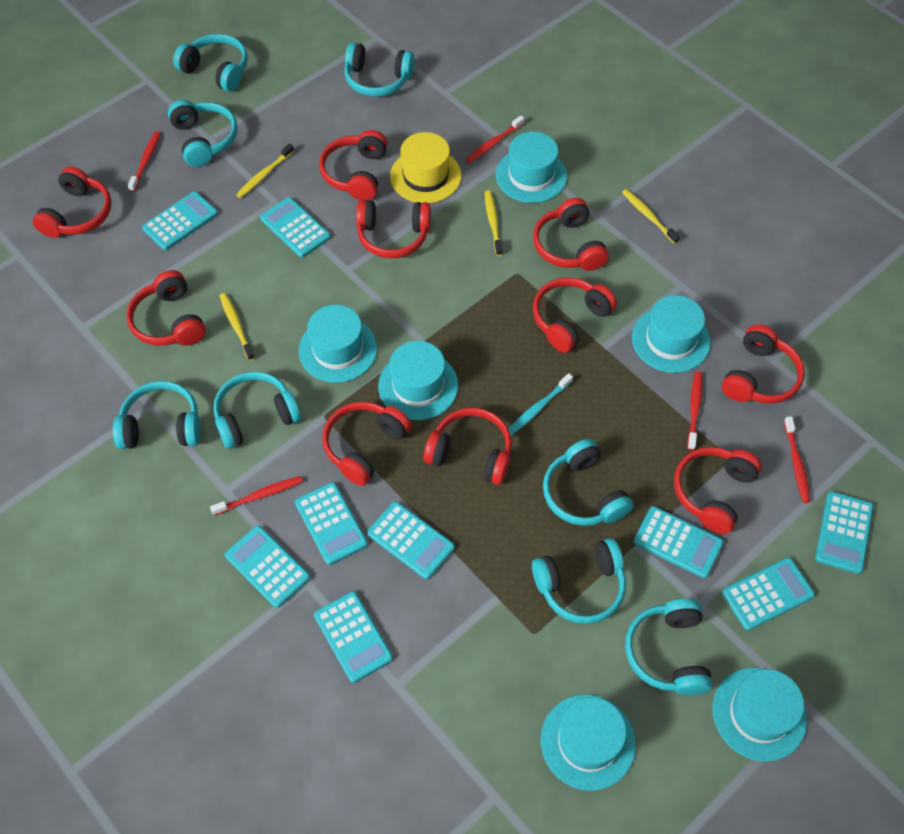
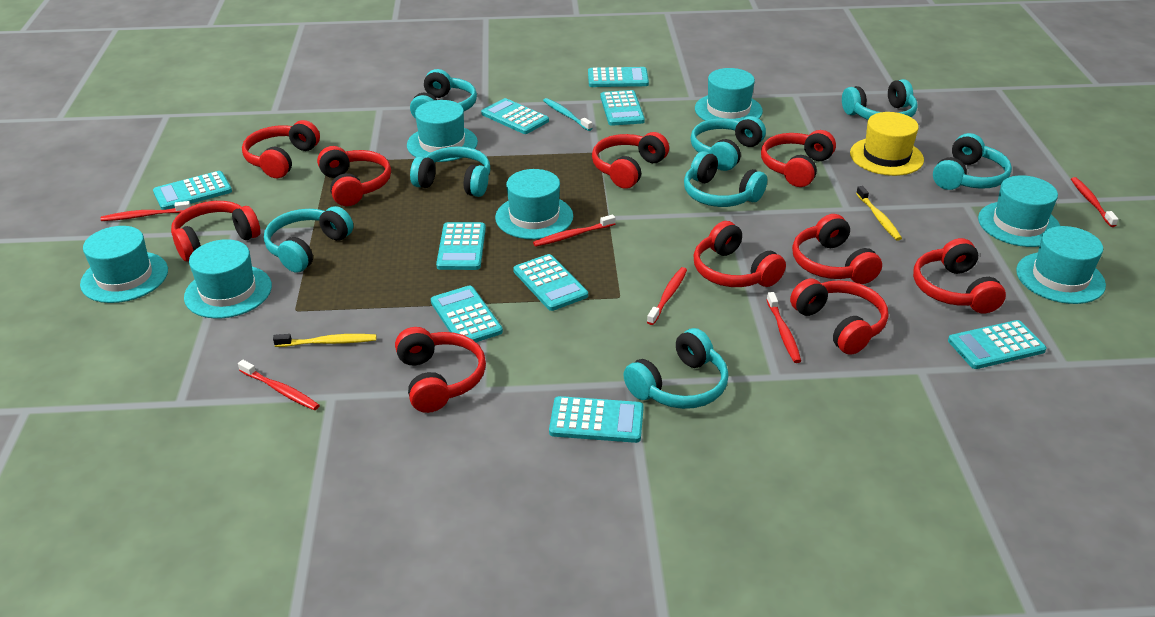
red toothbrush: [128,131,161,192] [210,476,303,516] [465,115,524,163] [688,371,702,450] [784,416,810,503] = 5 -> [101,201,191,221] [238,360,320,410] [533,214,616,247] [647,267,687,325] [766,292,801,363] [1071,177,1118,227] = 6
turquoise hat: [299,305,377,383] [378,341,458,420] [496,132,567,203] [541,695,636,791] [632,295,711,373] [713,668,807,762] = 6 -> [80,226,168,303] [184,239,272,319] [407,100,478,162] [495,169,573,239] [695,68,763,121] [978,175,1060,247] [1016,226,1106,304] = 7
yellow toothbrush: [220,293,255,361] [236,143,294,198] [485,190,503,256] [622,189,680,244] = 4 -> [273,334,376,347] [856,186,902,241] = 2

